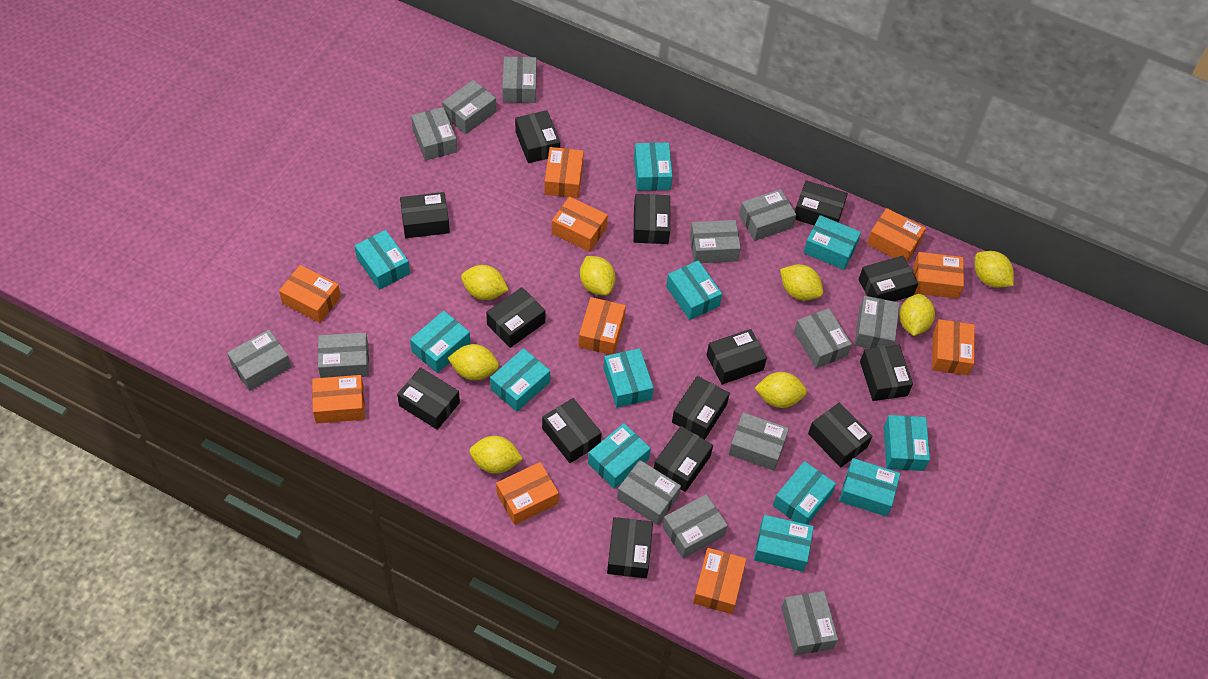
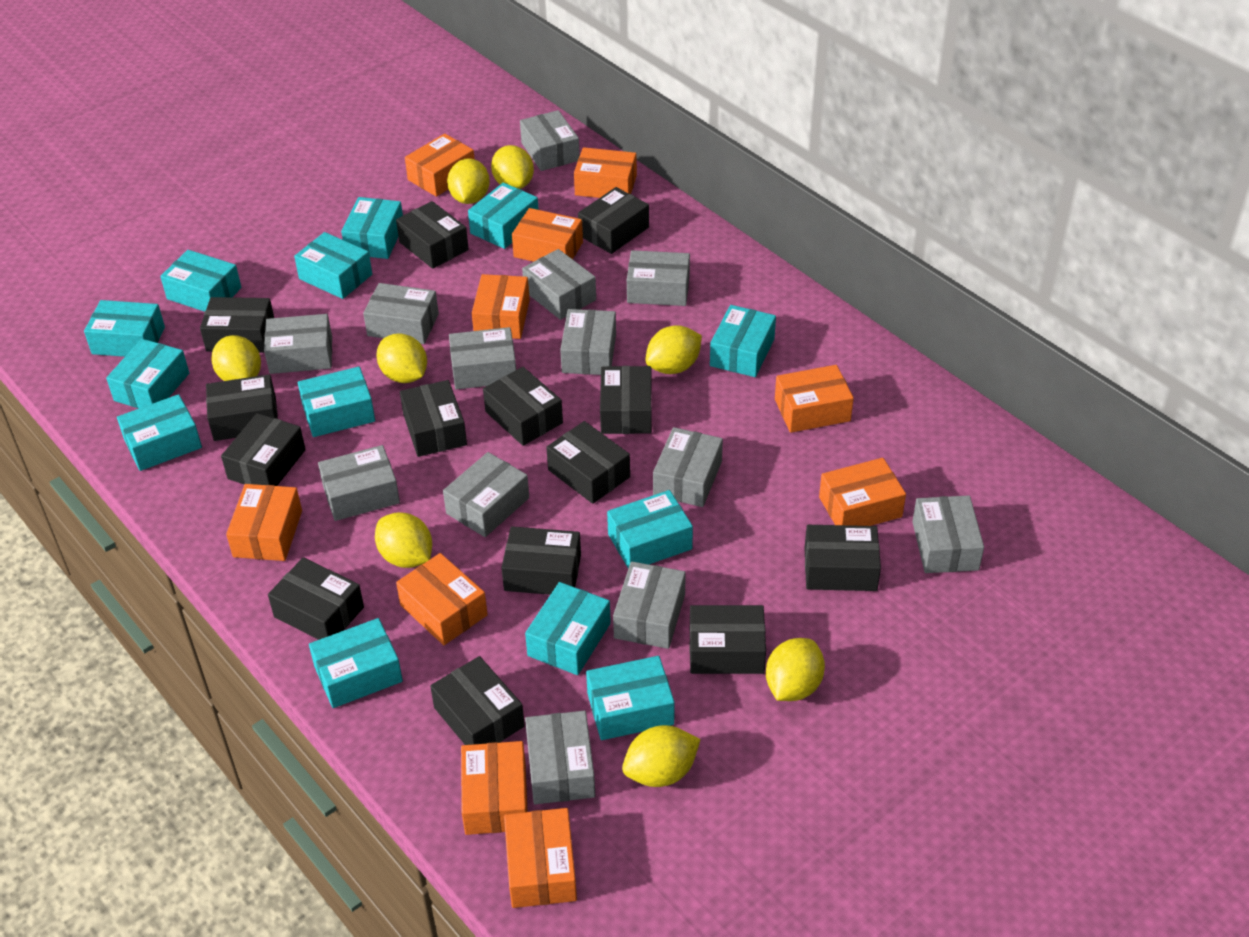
turquoise box: [355,230,410,290] [410,311,471,373] [490,348,550,412] [588,423,651,489] [603,348,654,408] [634,142,673,191] [666,260,722,320] [754,515,814,572] [773,461,836,525] [803,215,861,270] [839,458,900,517] [884,415,930,471] = 12 -> [84,300,165,357] [106,339,189,408] [117,394,202,471] [160,250,241,312] [294,232,372,299] [298,367,375,437] [309,618,403,708] [341,197,403,259] [468,182,539,249] [525,582,611,675] [586,656,675,740] [607,490,693,568] [710,305,776,377] = 13

